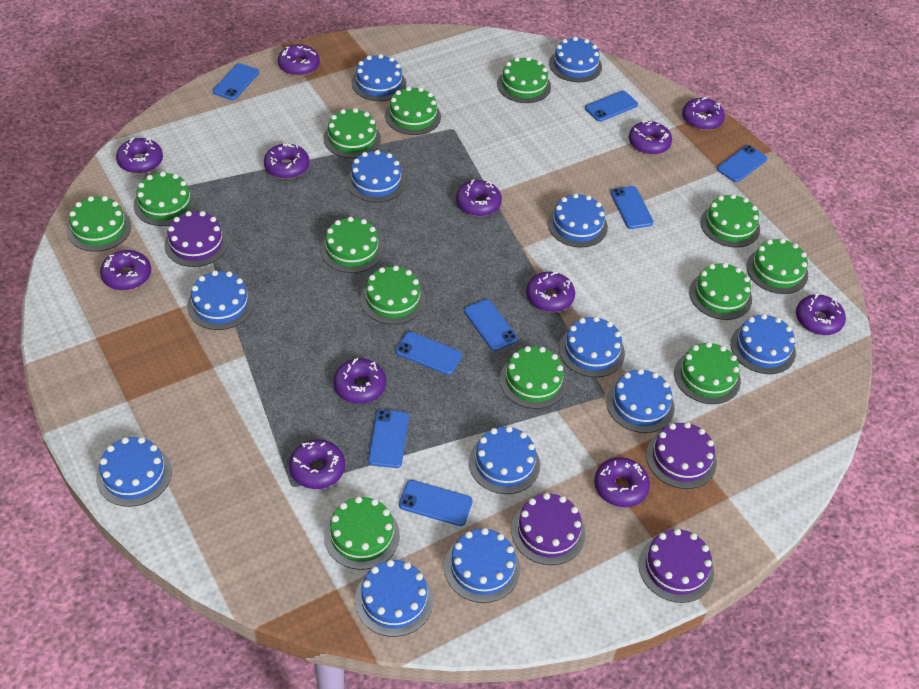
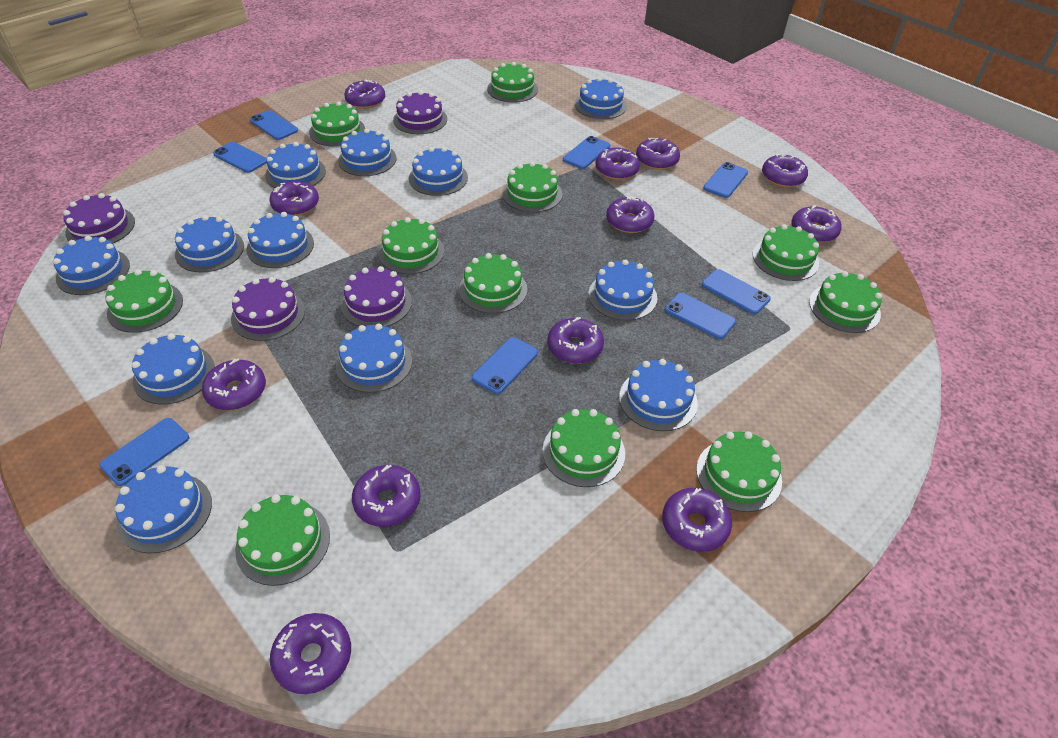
green cake: [67,196,131,251] [134,172,196,226] [321,217,383,273] [323,108,381,158] [324,496,400,570] [361,265,425,324] [385,86,441,135] [497,57,551,103] [500,346,567,409] [674,342,741,404] [689,263,752,320] [700,194,760,248] [746,238,808,294] = 13 -> [105,270,183,333] [235,494,330,586] [309,102,365,147] [378,217,444,274] [459,253,527,314] [487,62,538,103] [502,162,562,212] [542,409,625,487] [696,431,782,512] [753,224,819,281] [809,271,882,333] = 11

